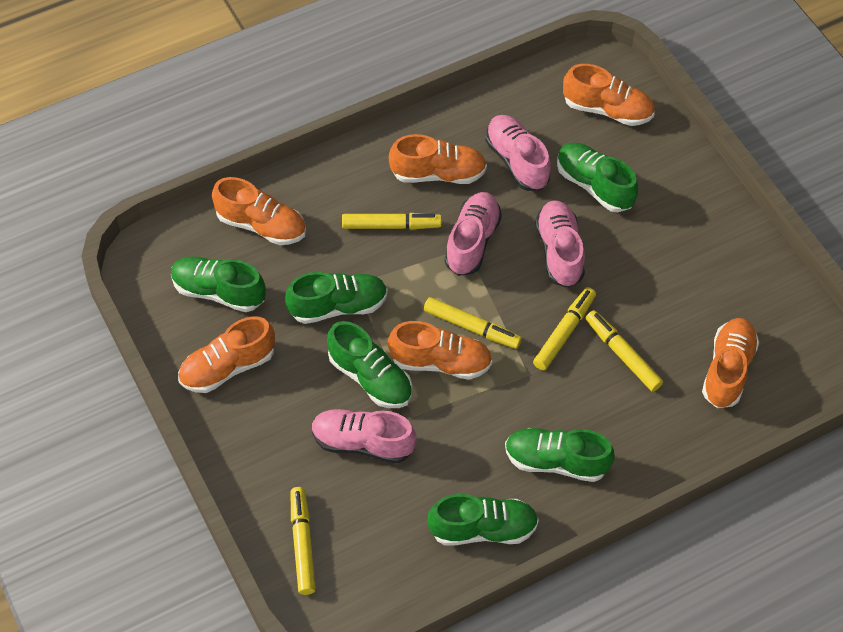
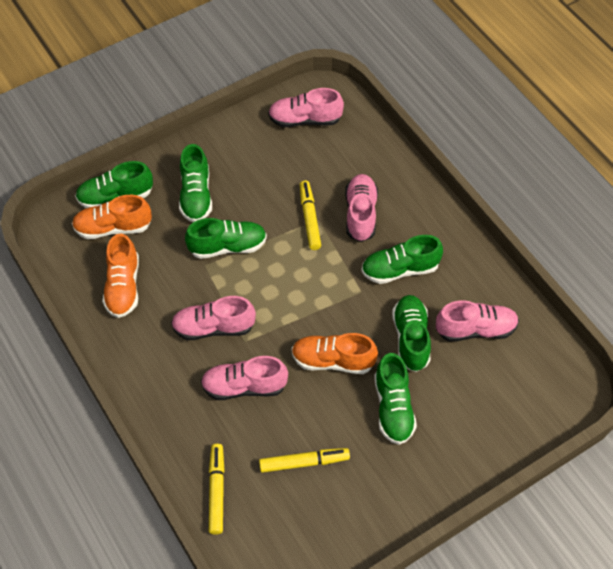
orange shoe: [178,316,275,393] [212,177,306,245] [388,321,492,380] [389,134,487,184] [563,64,655,126] [702,318,759,408] = 6 -> [72,195,152,239] [103,233,139,318] [291,333,378,374] = 3
pink shoe: [311,409,416,464] [444,192,502,276] [485,115,551,191] [535,200,585,288] = 4 -> [171,296,256,340] [201,356,288,400] [268,88,344,127] [345,174,378,242] [436,300,519,342] = 5
yellow marker: [291,487,316,595] [342,213,442,230] [424,297,522,349] [533,287,596,370] [586,310,663,392] = 5 -> [209,444,225,535] [259,448,350,473] [300,181,321,250] = 3

